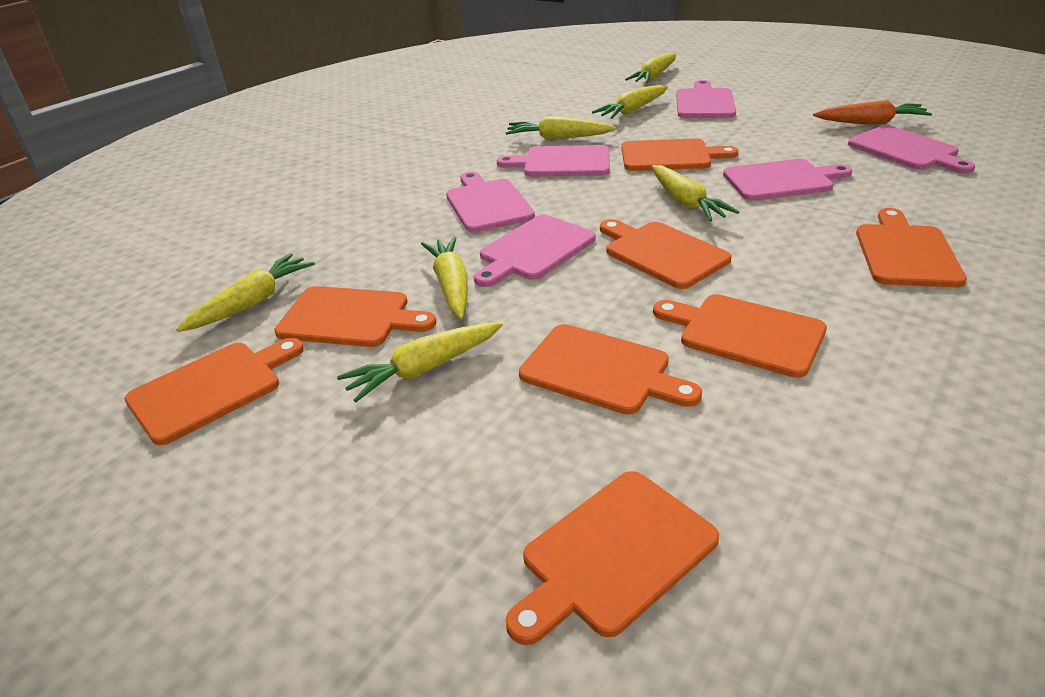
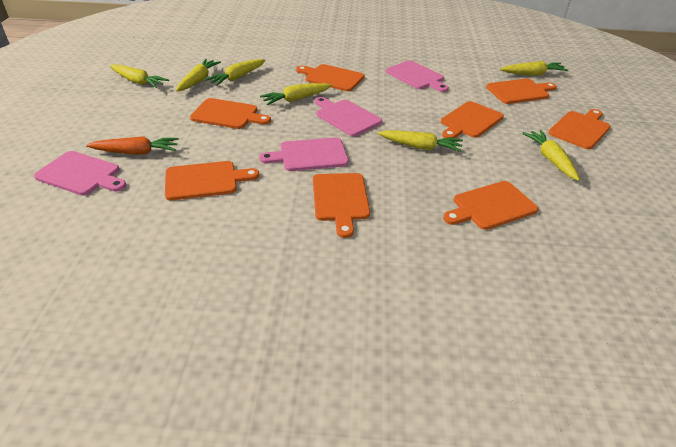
pink cutting board: [446,171,535,232] [474,215,596,287] [497,145,610,177] [676,80,736,118] [723,159,852,201] [848,125,975,174] = 6 -> [34,151,126,196] [259,137,349,171] [315,97,382,137] [386,60,449,92] = 4

